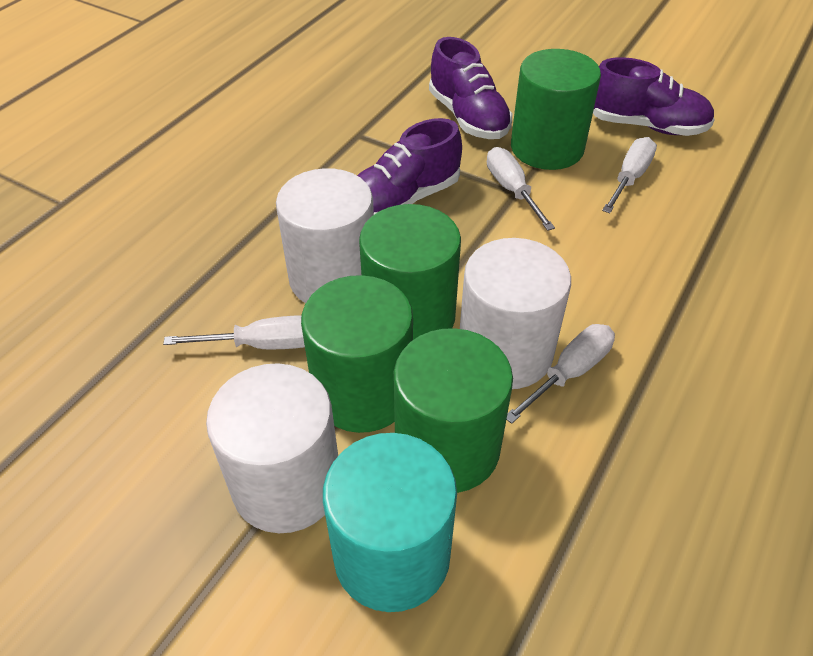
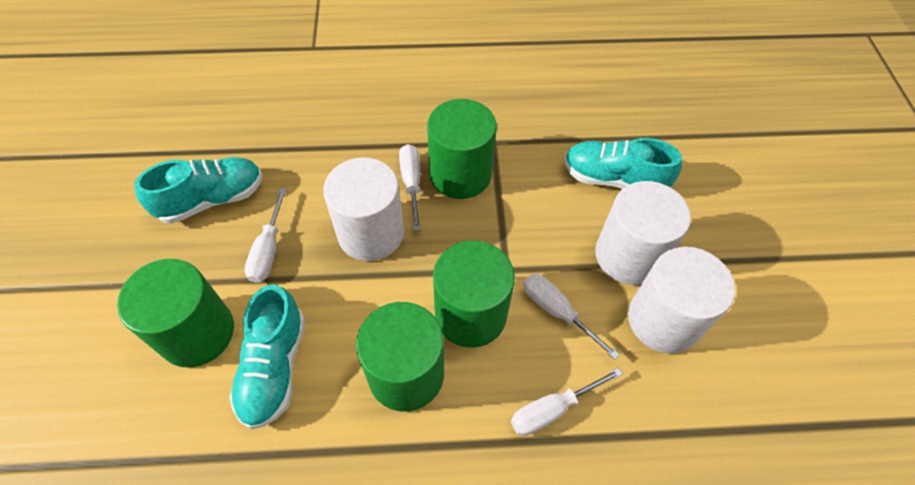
purple shoe: [357,118,462,214] [429,37,512,139] [593,57,715,136] = 3 -> none = 0
turquoise cylinder: [323,433,457,612] = 1 -> none = 0
turquoise shoe: none = 0 -> [135,157,262,224] [229,285,305,429] [564,138,682,189] = 3

